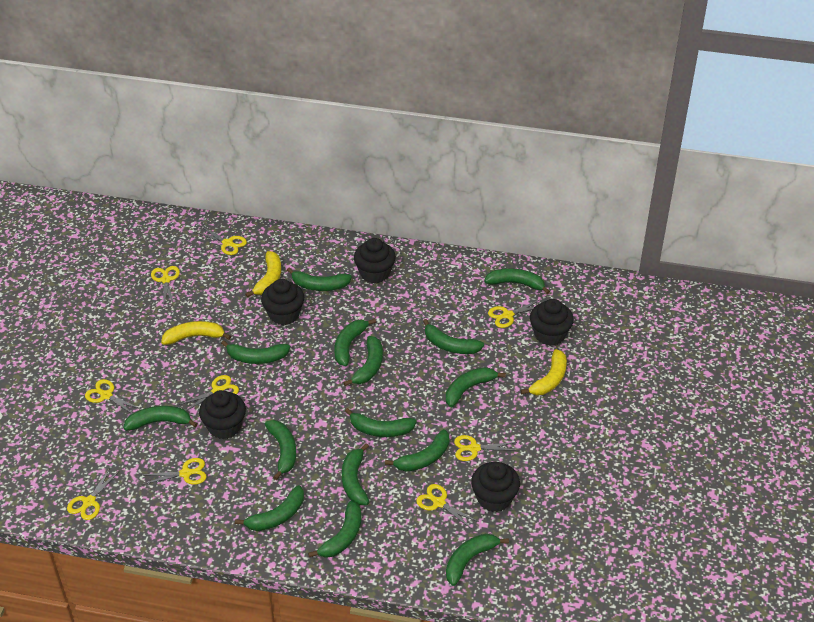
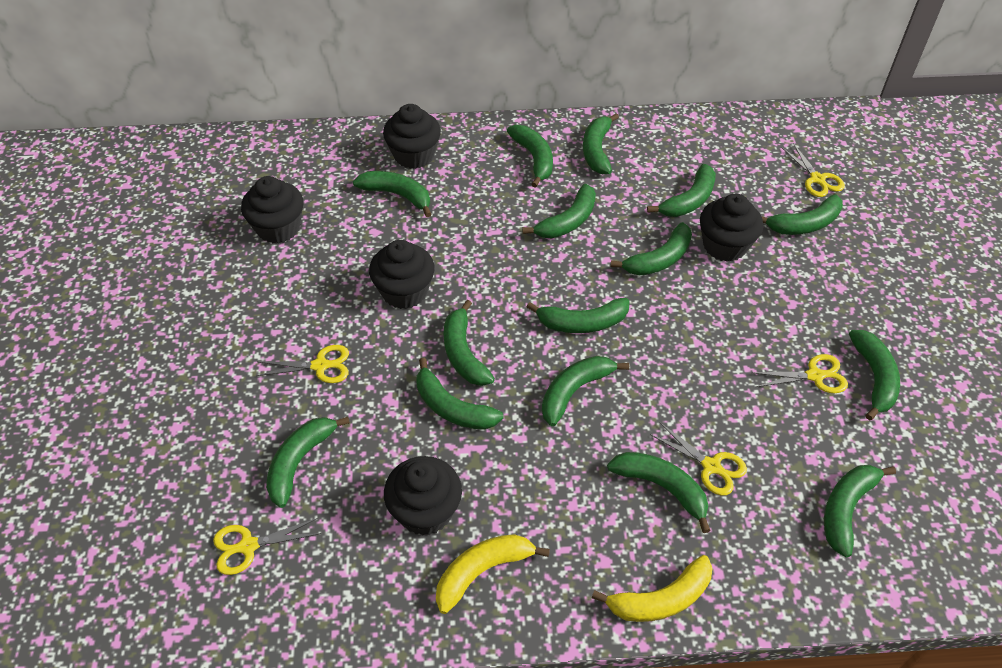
yellow banana: [161,321,231,345] [245,251,281,297] [520,349,567,395] = 3 -> [436,534,550,614] [592,555,713,622] = 2
yellow scissors: [67,468,119,520] [85,379,141,414] [141,458,207,485] [151,266,180,305] [179,375,239,411] [195,226,247,255] [416,484,479,529] [454,435,518,461] [488,300,539,328] = 9 -> [213,518,321,575] [256,345,349,383] [650,423,747,495] [751,354,848,393] [782,143,845,197] = 5

